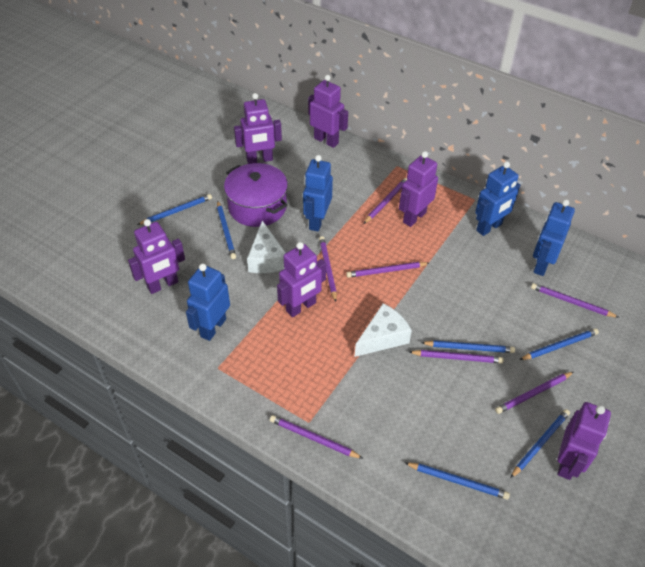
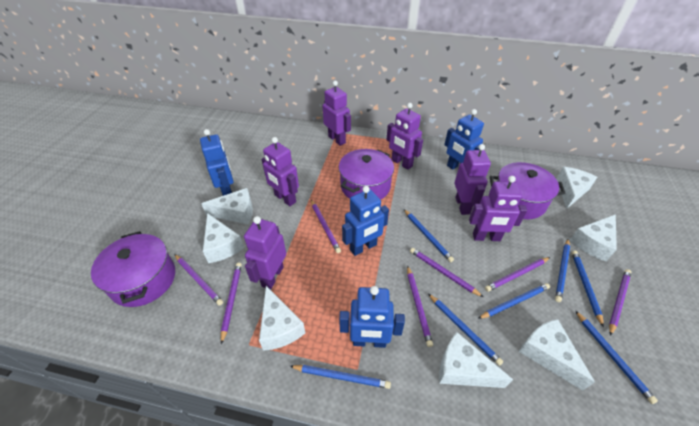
blue pencil: [137,194,212,225] [217,201,236,259] [405,462,510,500] [421,340,515,353] [510,409,570,478] [519,328,599,360] = 6 -> [290,365,391,389] [404,209,454,262] [428,294,503,366] [478,283,550,319] [555,239,570,302] [572,250,604,327] [575,310,658,404] = 7
purple pot: [224,163,288,227] = 1 -> [91,231,175,307] [339,149,394,200] [490,162,565,219] = 3
white cheese: [247,221,286,273] [355,303,412,357] = 2 -> [201,188,253,225] [203,213,244,263] [259,286,305,351] [439,332,513,388] [519,319,595,391] [556,167,597,209] [570,214,617,261] = 7

